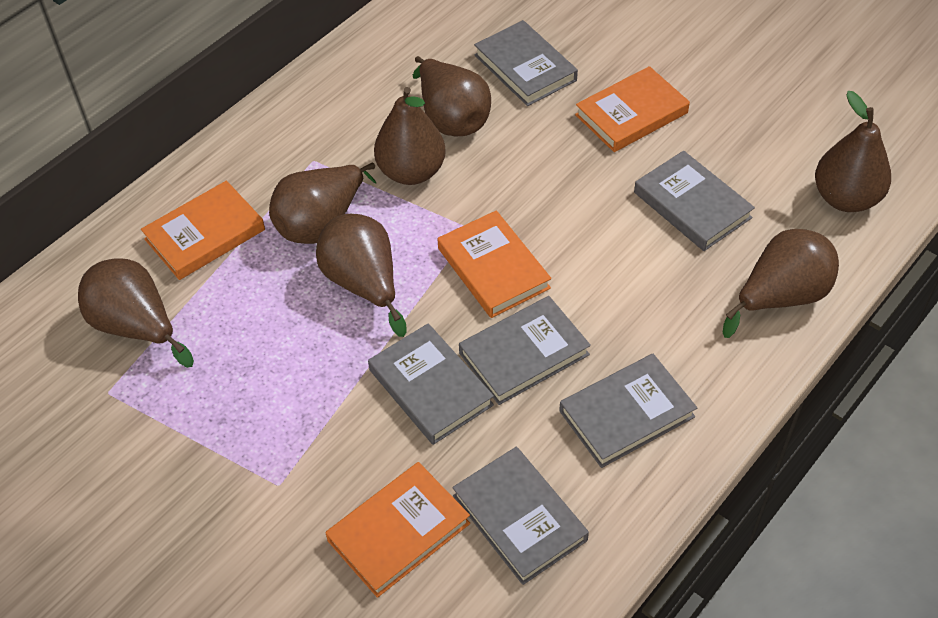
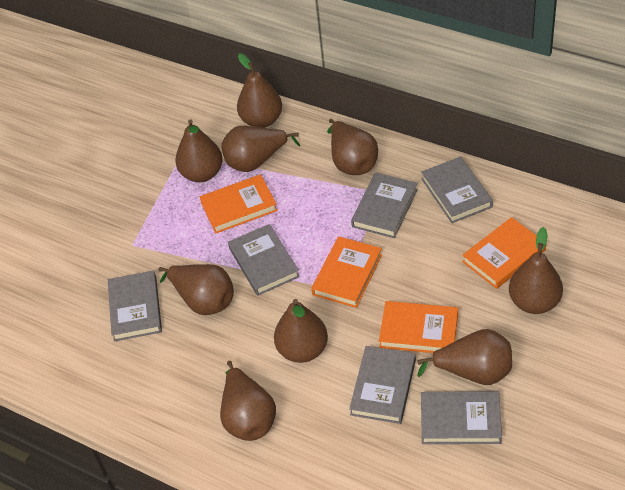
brown pear: [78,259,194,368] [269,163,376,244] [316,214,407,337] [374,87,446,185] [413,56,491,136] [723,229,839,338] [815,91,891,212] = 7 -> [158,264,234,315] [175,120,223,182] [220,361,276,441] [221,126,300,172] [237,53,282,128] [274,299,328,363] [327,119,378,175] [417,329,512,385] [509,227,563,314] = 9

